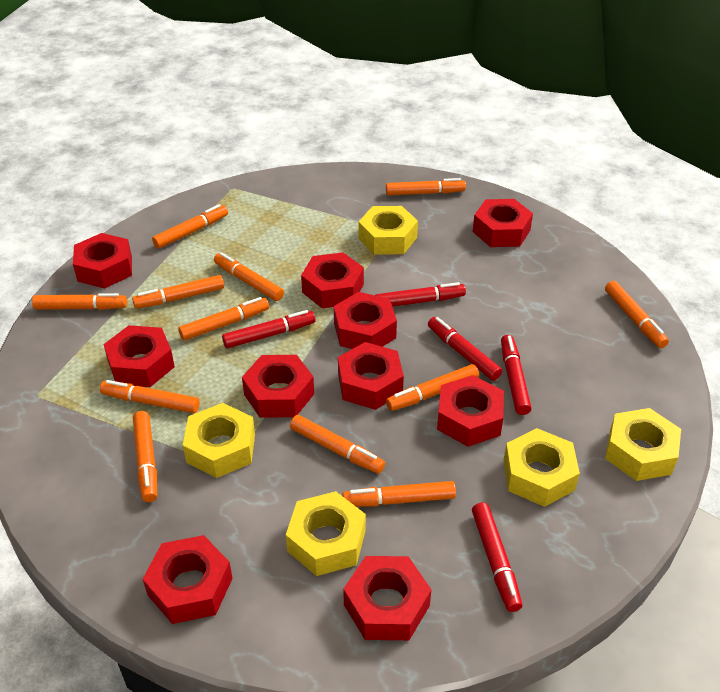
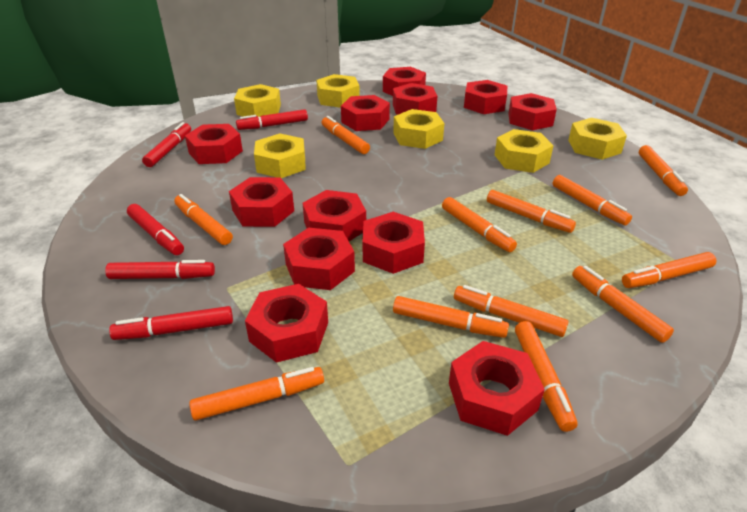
red nut: [73,233,132,289] [103,325,175,387] [143,535,233,624] [242,355,314,418] [301,252,364,308] [334,292,397,349] [338,342,404,410] [343,556,431,640] [437,375,504,447] [473,199,533,247] = 10 -> [185,124,243,164] [229,177,294,227] [245,284,328,363] [283,228,355,290] [302,190,366,241] [341,95,390,131] [362,212,425,274] [383,67,426,96] [393,83,437,115] [449,341,545,436] [464,80,507,114] [508,93,557,130] = 12
yellow nut: [183,403,255,478] [286,491,366,576] [358,206,418,255] [503,428,580,507] [605,408,681,481] = 5 -> [234,84,281,117] [254,133,306,178] [316,74,360,108] [393,109,444,149] [495,129,554,173] [568,118,627,160] = 6

